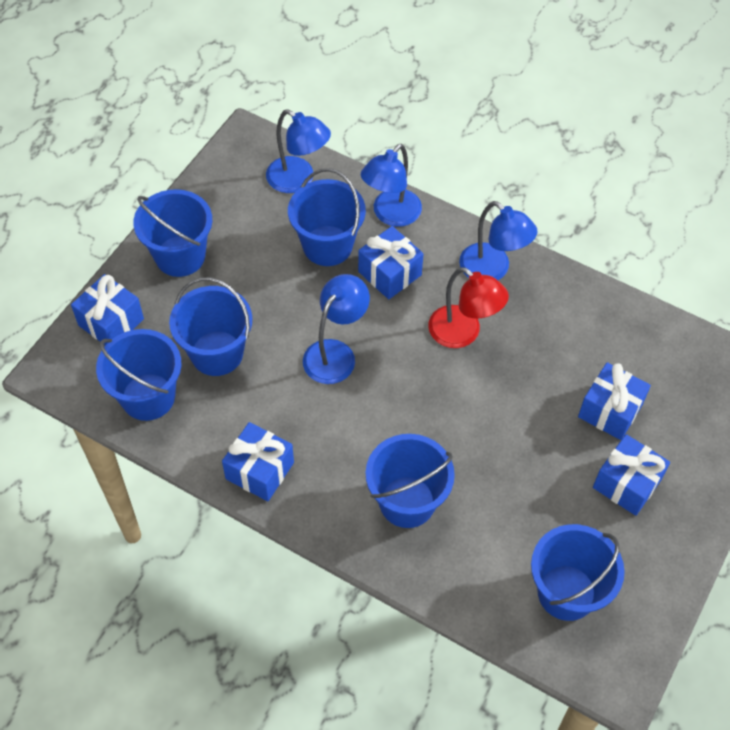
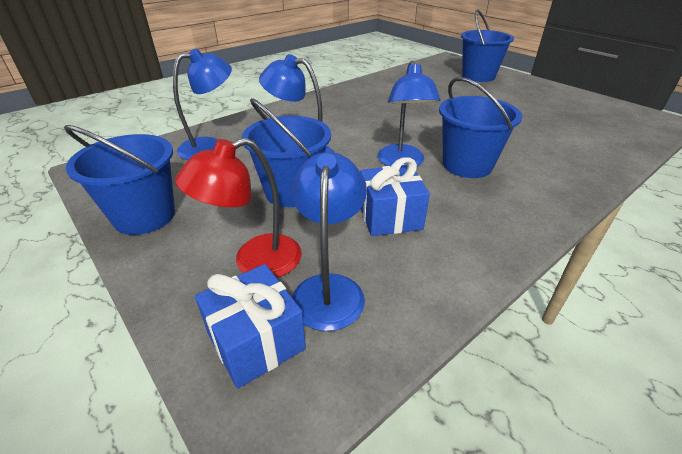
blue bucket: [96,329,182,421] [133,189,212,277] [169,277,252,376] [288,168,366,266] [366,434,455,528] [531,524,625,621] = 6 -> [64,125,175,235] [242,98,331,207] [439,77,522,178] [461,9,514,82] = 4
blue gift: [71,274,144,345] [222,422,294,501] [358,226,423,299] [578,362,651,440] [593,434,670,516] = 5 -> [195,264,306,389] [360,157,430,236] = 2

